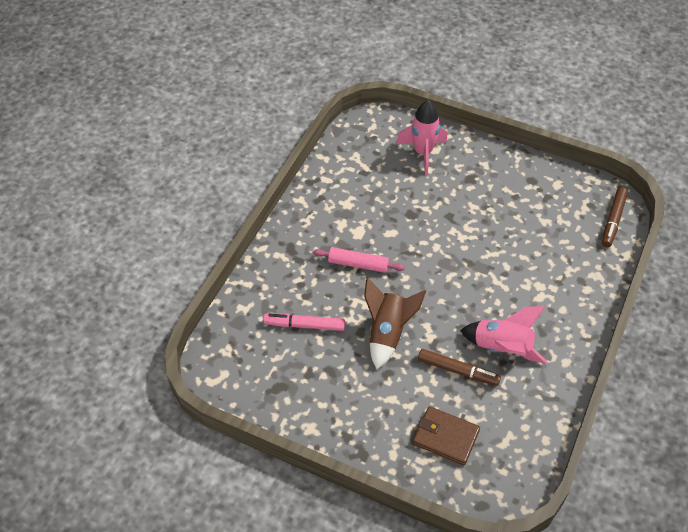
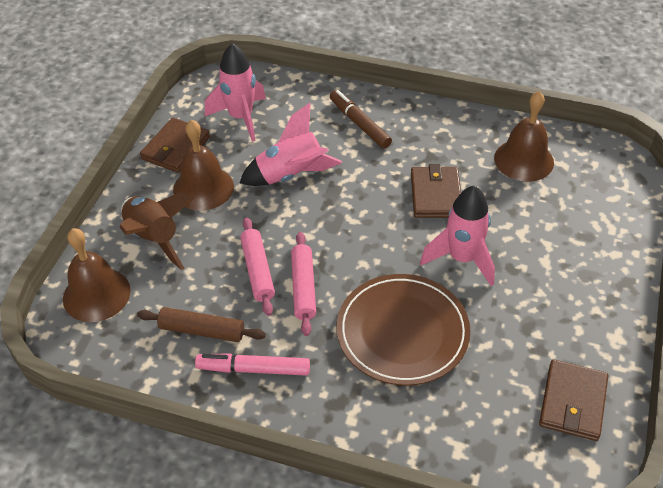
brown bell: none = 0 -> [63,228,131,322] [173,120,234,211] [494,91,554,182] = 3
brown marker: [418,349,501,386] [602,187,628,247] = 2 -> [330,90,392,149] = 1
brown plate: none = 0 -> [337,274,471,385] = 1
brown rolling pin: none = 0 -> [137,307,266,342] = 1
brown wallet: [413,406,480,465] = 1 -> [140,118,210,173] [411,164,461,218] [539,359,608,441] = 3
pink rocket: [396,100,447,175] [460,306,548,364] = 2 -> [205,43,266,142] [239,103,342,186] [420,186,495,286] = 3
pink rolling pin: [313,247,405,273] = 1 -> [240,217,275,316] [291,232,316,336] = 2

